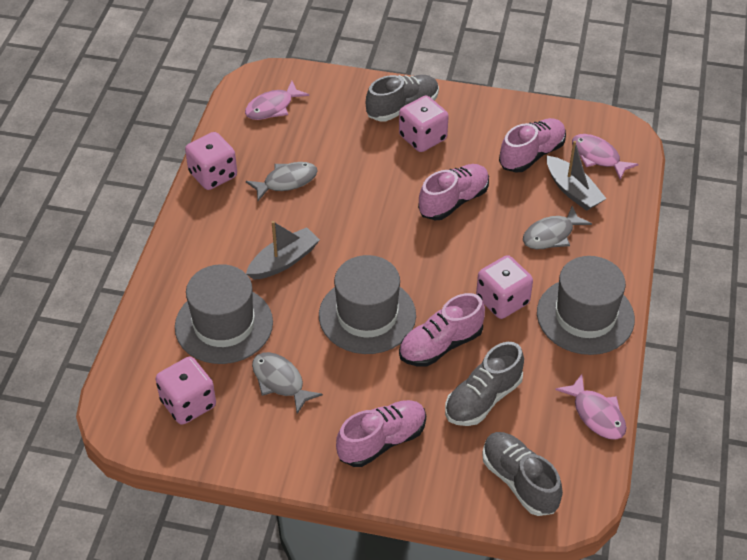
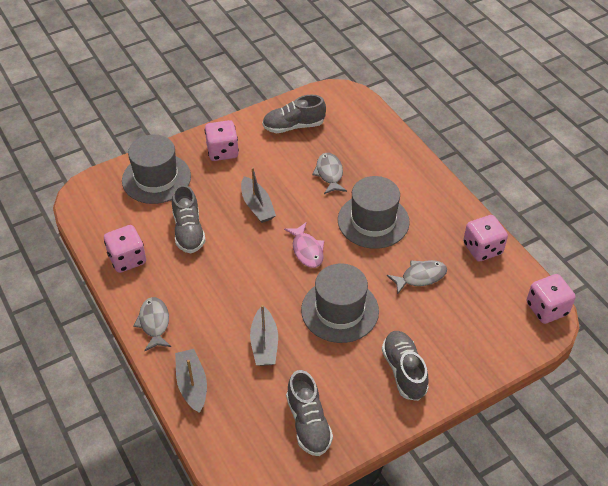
grey boat: [246,221,320,280] [547,141,607,211] = 2 -> [175,349,207,413] [241,167,276,223] [250,305,278,366] = 3
grey shoe: [366,75,439,122] [445,342,524,426] [482,432,563,516] = 3 -> [172,185,206,253] [262,95,326,133] [286,370,333,456] [382,331,429,401] = 4
pink fish: [245,81,309,120] [555,374,626,440] [572,134,639,180] = 3 -> [284,222,324,268] = 1
pink shoe: [336,400,426,467] [399,293,485,367] [418,164,489,220] [499,118,566,173] = 4 -> none = 0

